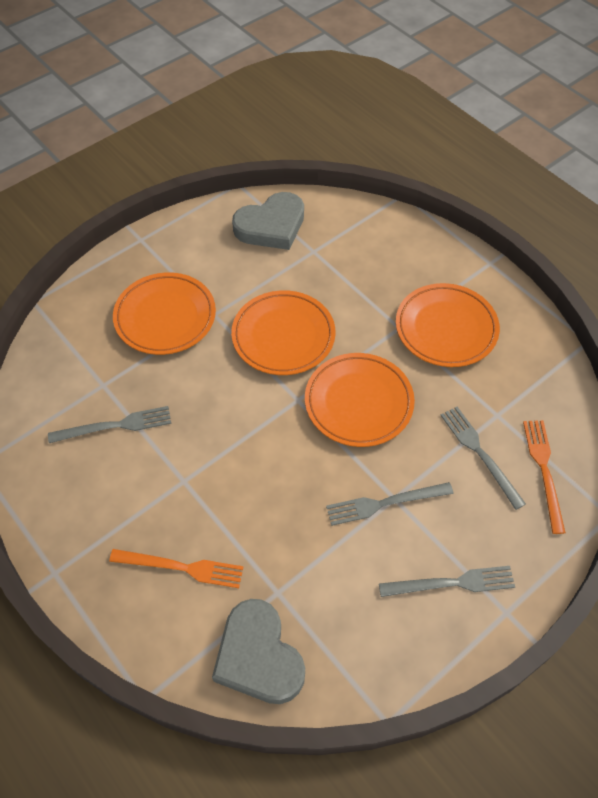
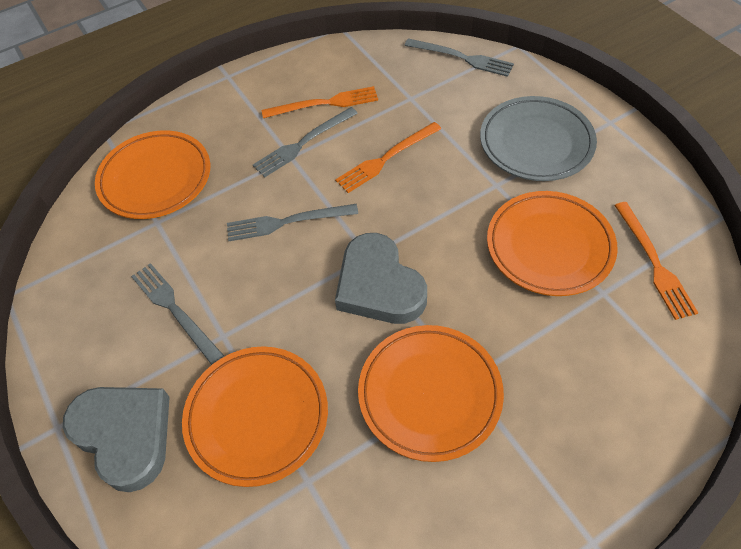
grey plate: none = 0 -> [480,96,597,181] = 1
orange fork: [109,549,244,588] [523,420,566,534] = 2 -> [262,86,378,118] [335,122,441,193] [614,202,698,320] = 3

